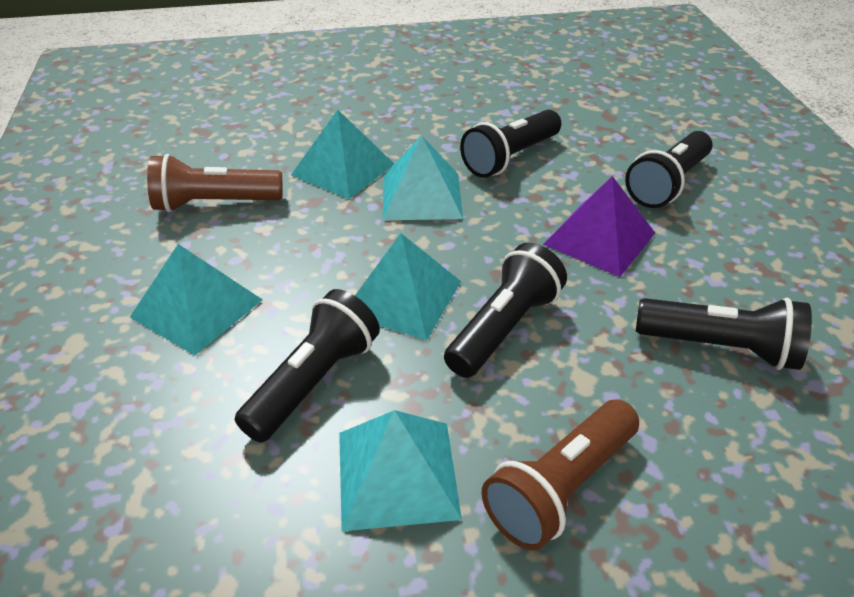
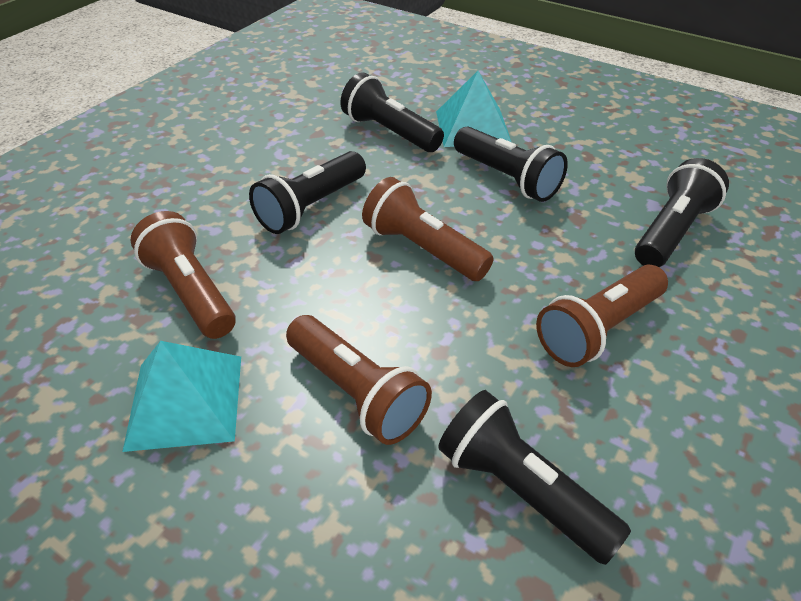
brown flashlight: [147,154,282,212] [482,400,639,551] = 2 -> [131,211,236,339] [286,315,432,445] [362,177,494,281] [536,265,668,367] = 4
purple pyramid: [543,176,655,277] = 1 -> none = 0
turquoise pyramid: [130,244,263,355] [291,110,394,199] [339,410,462,531] [355,233,461,340] [383,135,463,220] = 5 -> [122,341,241,452] [436,71,511,147] = 2

